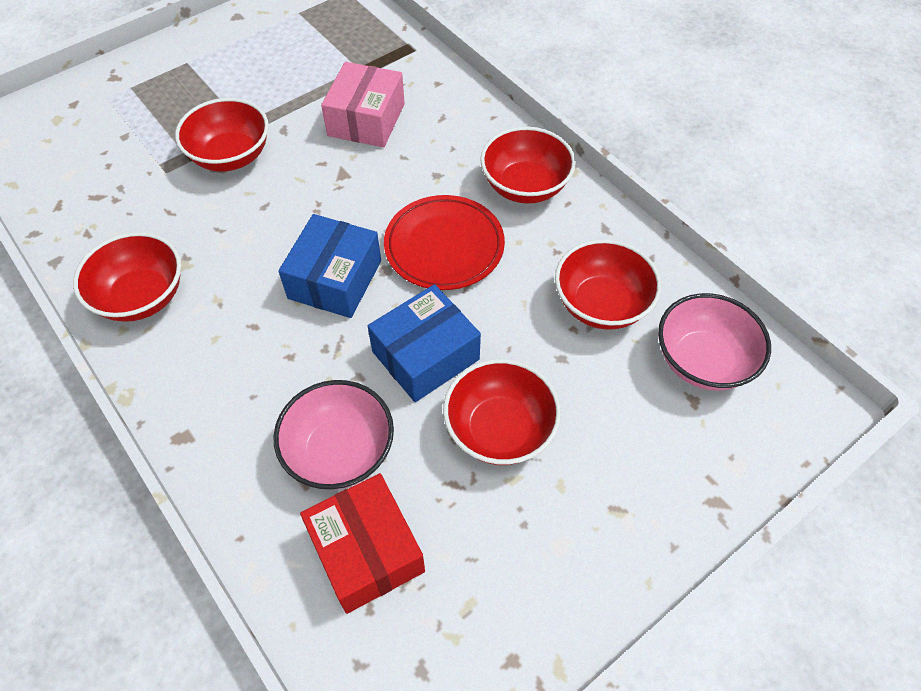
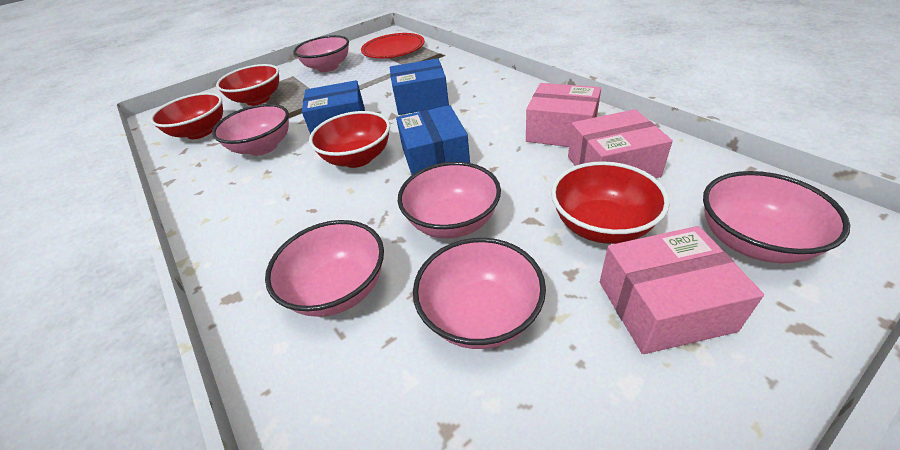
blue box: [278,214,381,318] [368,284,481,402] = 2 -> [302,80,365,135] [390,58,449,115] [396,105,470,175] = 3
pink bowl: [273,380,394,490] [658,293,771,390] = 2 -> [212,104,289,156] [265,220,384,317] [294,35,349,72] [398,162,501,238] [413,238,546,349] [703,171,850,263] = 6
pink box: [321,62,405,147] = 1 -> [526,83,601,147] [568,109,673,178] [600,226,764,354] = 3
red bowl: [73,232,181,322] [175,98,269,172] [443,359,561,465] [480,126,576,203] [555,239,661,330] = 5 -> [150,92,223,139] [216,64,279,106] [309,111,390,168] [551,161,670,244] = 4
red box: [300,473,425,614] = 1 -> none = 0

